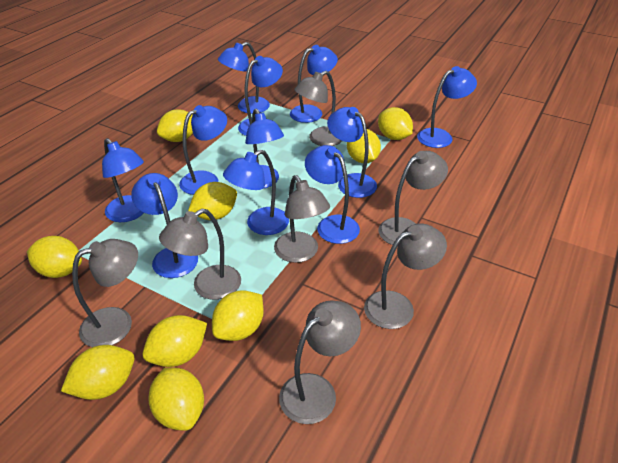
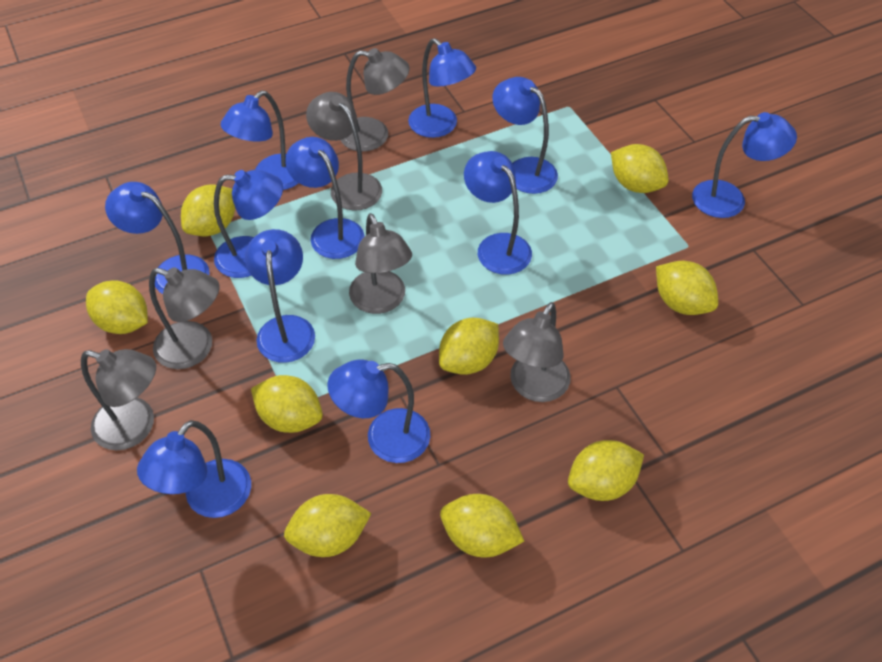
grey lamp: [72,239,138,347] [159,209,241,300] [274,175,330,263] [279,301,361,424] [294,71,342,146] [364,223,447,329] [378,151,448,245] = 7 -> [81,349,156,450] [149,267,220,369] [306,92,382,211] [340,48,410,151] [349,213,412,314] [503,302,571,402] = 6

